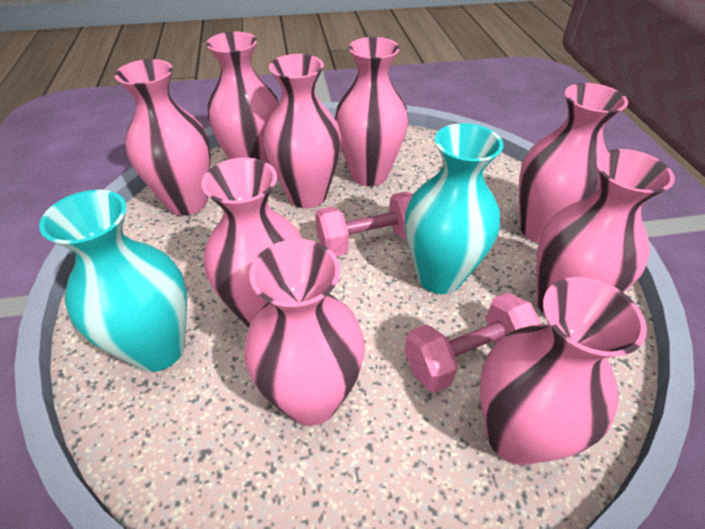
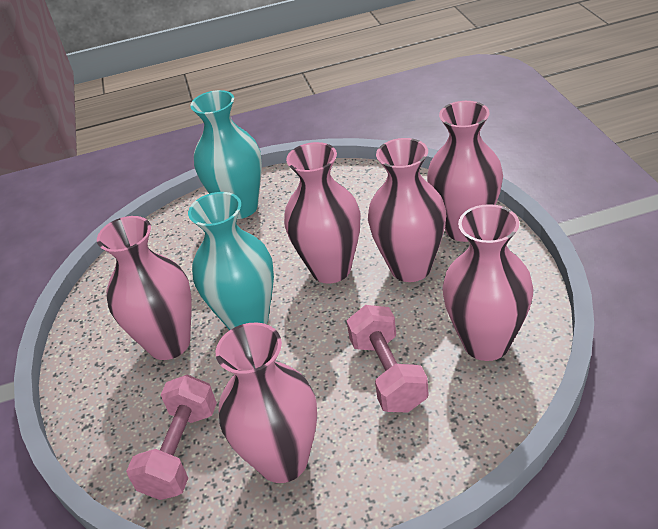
pink vase: [114,59,211,216] [201,158,302,328] [206,32,279,165] [245,239,365,426] [263,54,341,208] [335,37,408,186] [480,277,647,465] [519,83,628,243] [537,149,675,316] = 9 -> [97,216,192,360] [216,323,317,483] [284,142,360,284] [368,138,446,282] [427,101,503,242] [442,204,534,361] = 6

